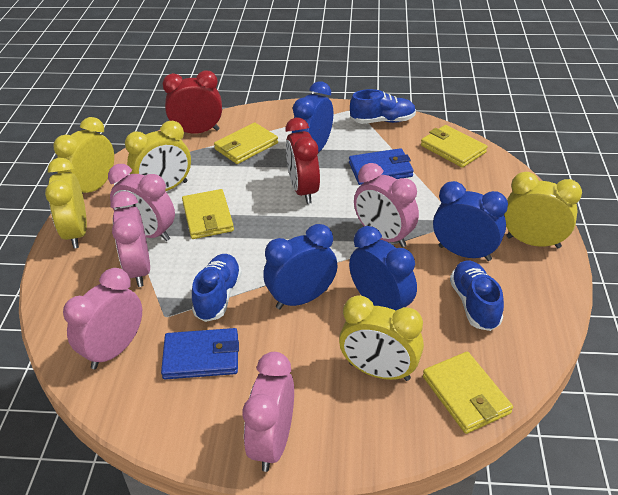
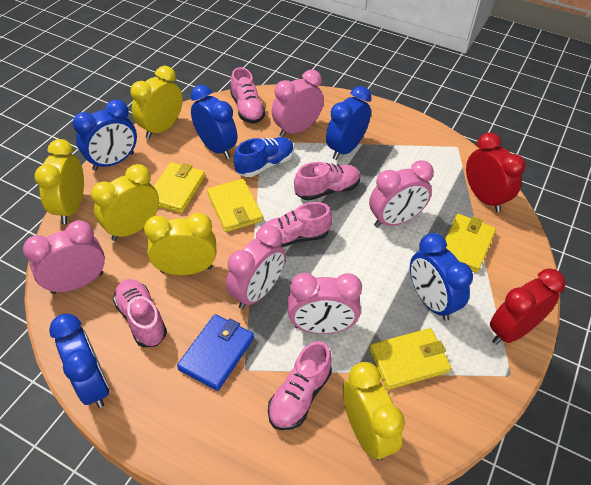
blue clock: [264,224,338,309] [292,81,333,153] [349,226,417,310] [433,181,508,261] = 4 -> [49,314,109,408] [73,100,137,171] [191,85,237,159] [326,86,371,160] [410,233,473,321] = 5
blue shoe: [192,254,242,322] [350,89,416,124] [450,260,504,331] = 3 -> [234,137,294,177] = 1
blue wallet: [161,328,239,379] [349,148,414,185] = 2 -> [177,314,254,391] = 1
pink shoe: none = 0 -> [113,279,167,347] [230,67,266,123] [259,202,332,247] [268,341,332,430] [294,162,360,201] = 5

